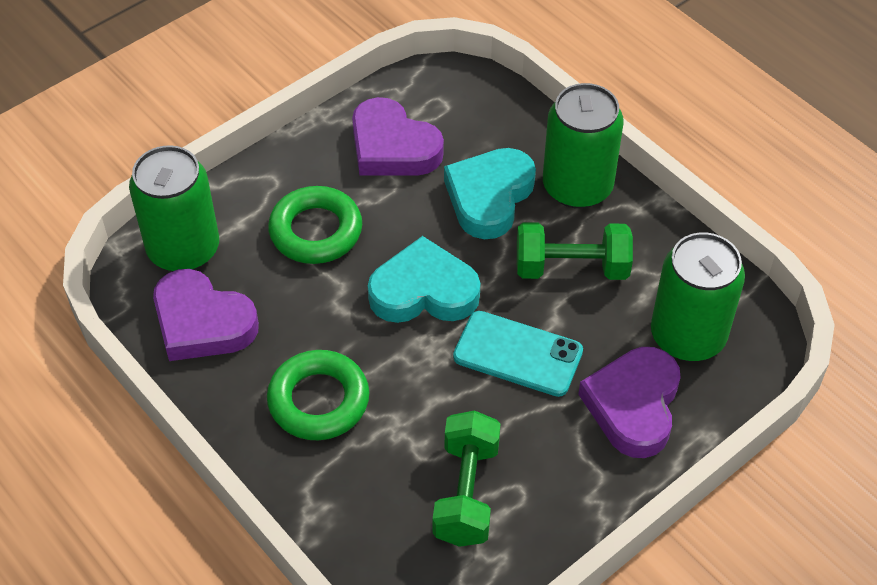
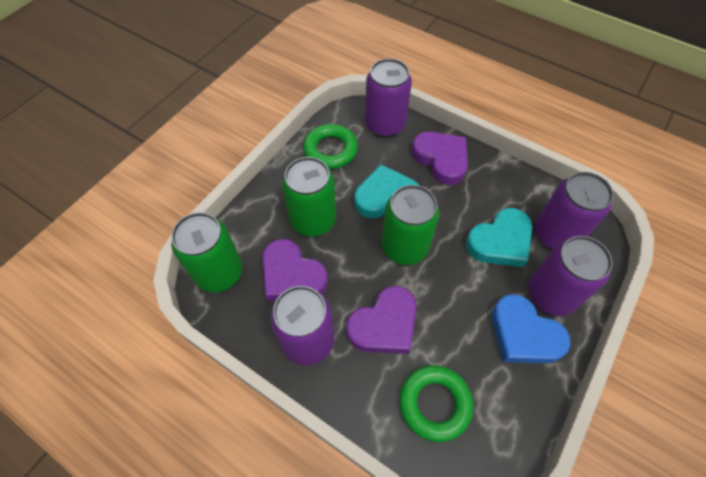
blue heart: none = 0 -> [492,294,571,363] = 1
green dumbbell: [433,410,501,547] [517,222,633,280] = 2 -> none = 0
purple can: none = 0 -> [270,286,334,365] [365,58,412,137] [528,236,613,316] [535,172,614,250] = 4
turquoise phone: [453,311,583,397] = 1 -> none = 0

